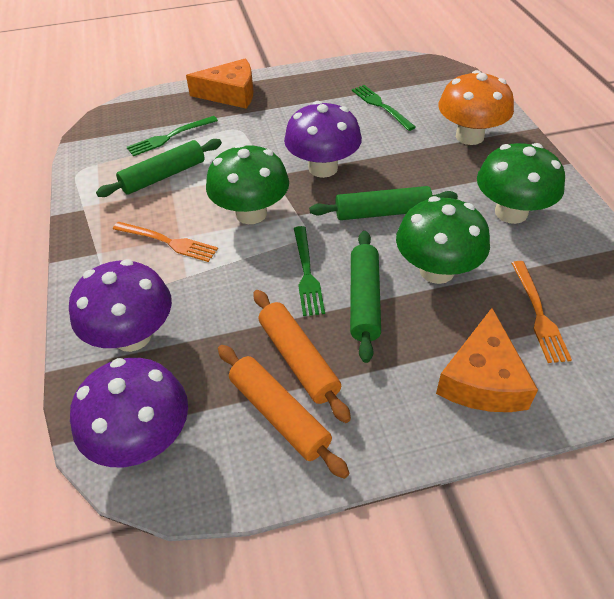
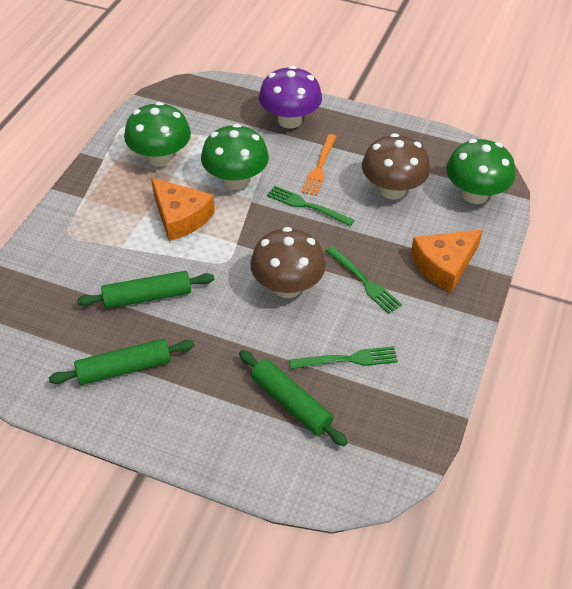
brown mushroom: none = 0 -> [250,227,326,298] [362,133,430,200] = 2
orange fork: [113,222,218,262] [512,261,572,363] = 2 -> [301,134,337,196] = 1
orange mushroom: [438,70,514,145] = 1 -> none = 0
orange rolling pin: [218,345,349,479] [254,290,351,423] = 2 -> none = 0
purple mushroom: [69,259,172,352] [70,358,188,467] [284,101,362,178] = 3 -> [259,66,322,129] = 1

